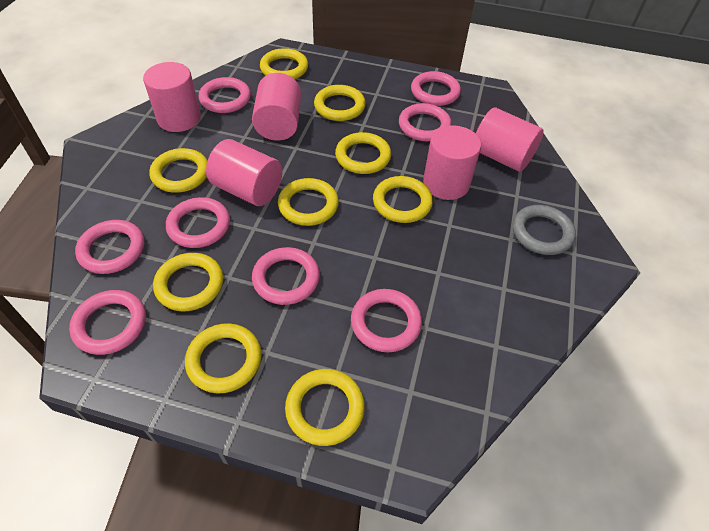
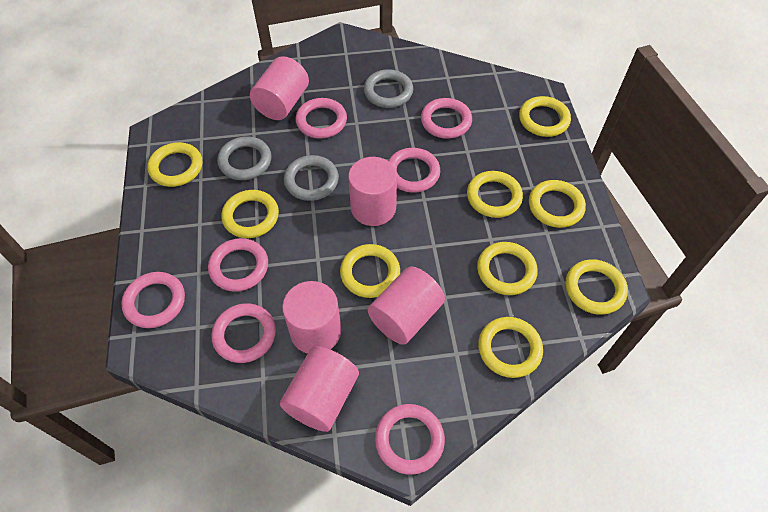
grey ring: [513,205,576,255] = 1 -> [217,136,271,180] [284,155,339,201] [364,69,413,108] = 3
pink ring: [69,290,146,355] [75,220,144,274] [166,197,230,248] [199,77,251,113] [252,247,320,305] [351,289,422,352] [399,103,452,141] [411,71,461,106] = 8 -> [121,272,185,328] [208,238,268,292] [211,303,276,363] [295,98,347,139] [375,404,445,475] [389,148,440,193] [421,98,472,139] = 7

